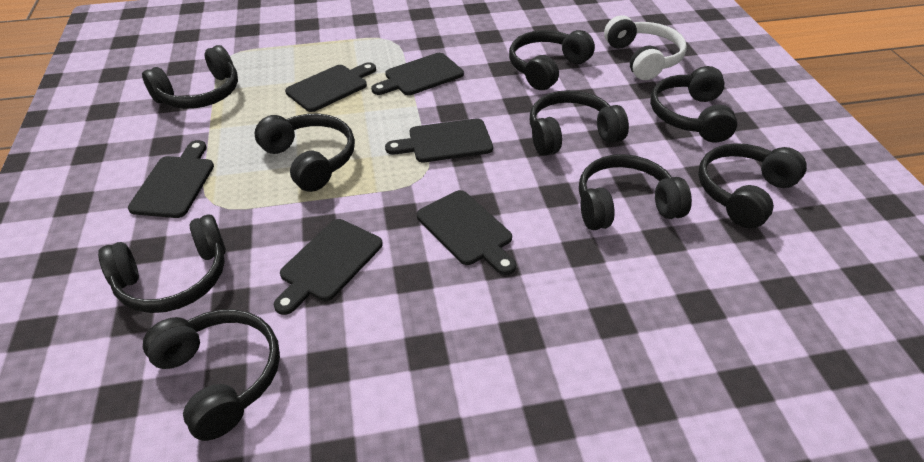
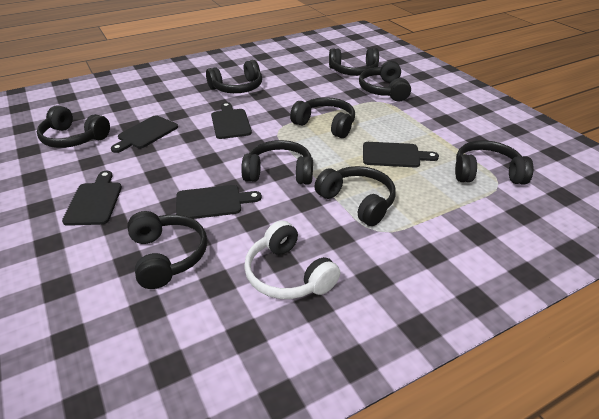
black cutting board: [128,140,214,218] [274,219,383,315] [285,62,376,112] [371,53,464,95] [385,118,493,162] [417,190,516,275] = 6 -> [62,171,122,226] [111,116,178,153] [176,185,262,219] [211,102,252,139] [363,142,439,167] = 5

